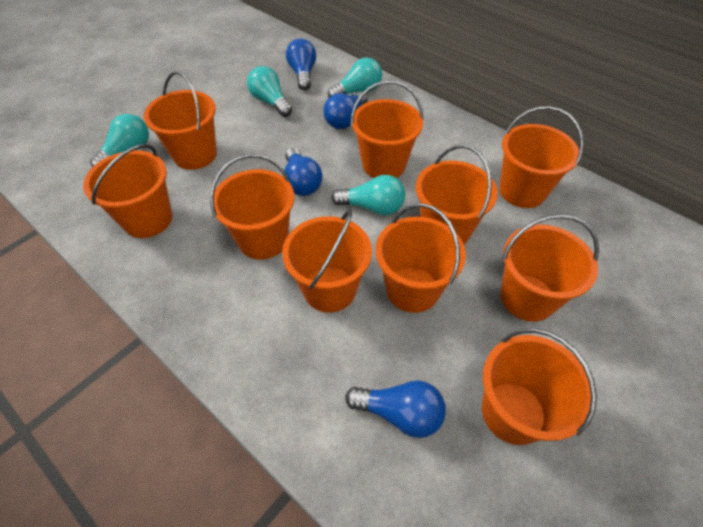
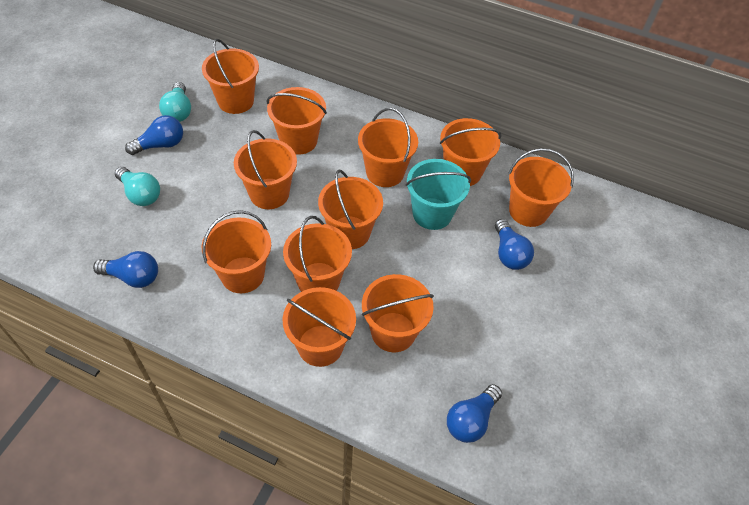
orange bucket: [83,144,172,238] [144,71,217,170] [210,154,294,260] [282,210,372,313] [351,80,424,178] [375,203,466,313] [416,145,498,244] [482,328,597,445] [500,106,584,208] [500,214,599,322] = 10 -> [202,39,259,114] [202,210,271,293] [234,130,297,209] [267,87,327,155] [283,216,352,292] [283,287,356,367] [318,170,383,249] [358,108,418,187] [362,274,434,352] [440,118,502,186] [508,148,574,227] = 11
turquoise bucket: none = 0 -> [406,159,471,230] = 1
turquoise light bulb: [90,114,149,167] [247,66,292,117] [328,58,382,97] [331,175,405,215] = 4 -> [115,167,160,206] [159,82,191,122] = 2

